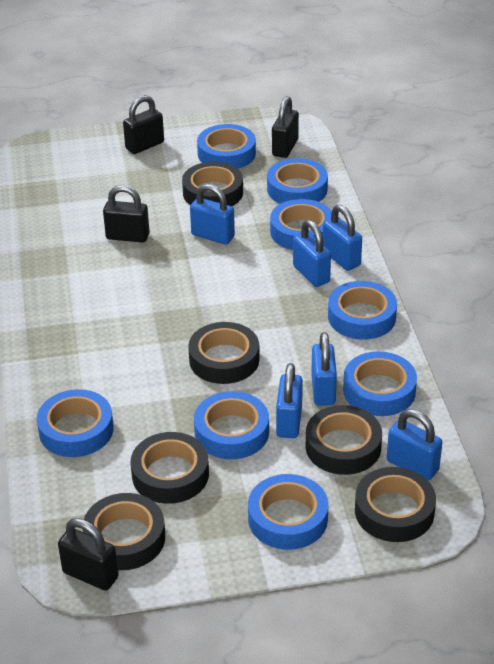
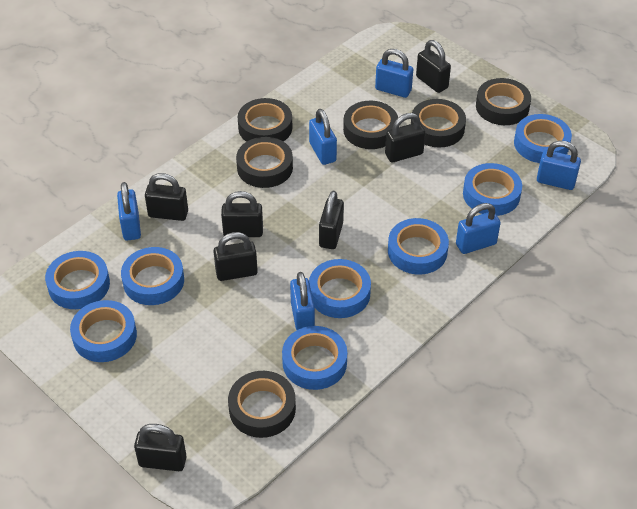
black padlock: [58,518,119,591] [103,185,149,243] [123,95,164,154] [272,96,299,158] = 4 -> [134,424,187,471] [145,173,188,221] [213,232,258,281] [221,191,263,237] [319,191,344,249] [385,113,425,162] [416,40,451,93] = 7

